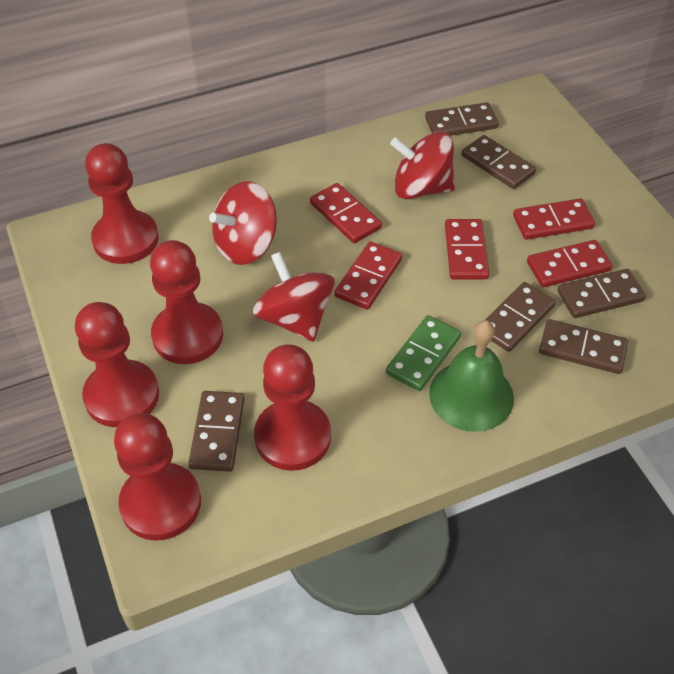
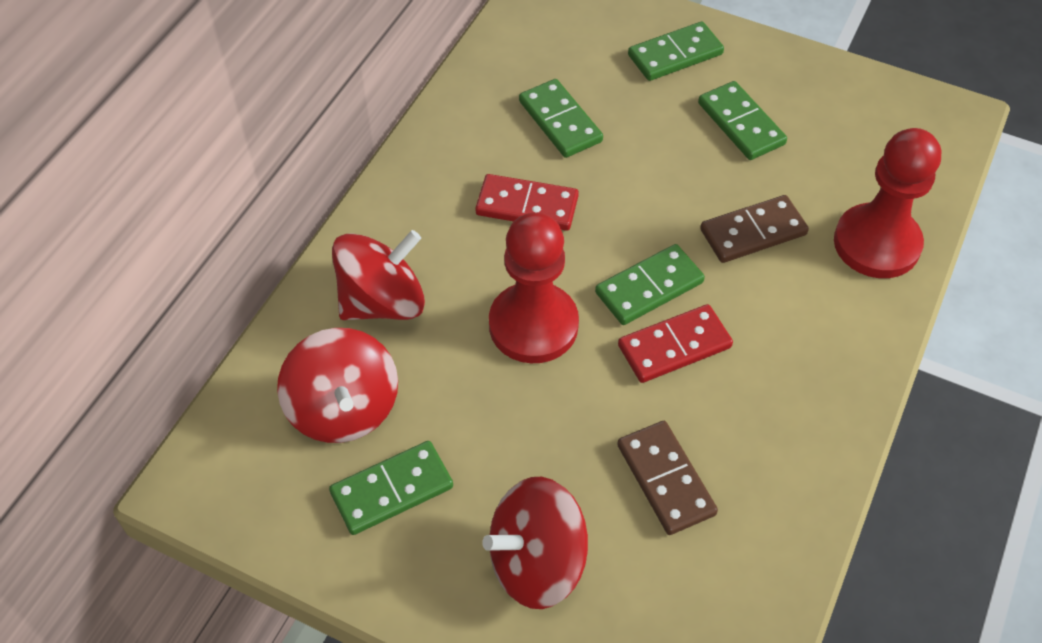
brown domino: [188,391,245,472] [425,102,499,136] [462,135,536,189] [485,282,556,352] [539,319,628,374] [558,269,646,318] = 6 -> [617,421,718,535] [700,195,809,263] = 2
green bell: [429,320,514,432] = 1 -> none = 0
green domino: [386,315,461,391] = 1 -> [329,441,453,535] [519,79,603,158] [595,244,705,325] [628,21,724,81] [698,81,787,160] = 5
red domino: [310,183,382,243] [335,242,402,310] [445,219,489,279] [513,198,595,240] [527,240,613,287] = 5 -> [475,174,579,231] [618,304,733,383] = 2
red pawn: [75,302,159,427] [85,143,159,264] [114,413,201,541] [150,240,223,364] [254,344,331,471] = 5 -> [489,213,579,363] [834,128,941,278] = 2

